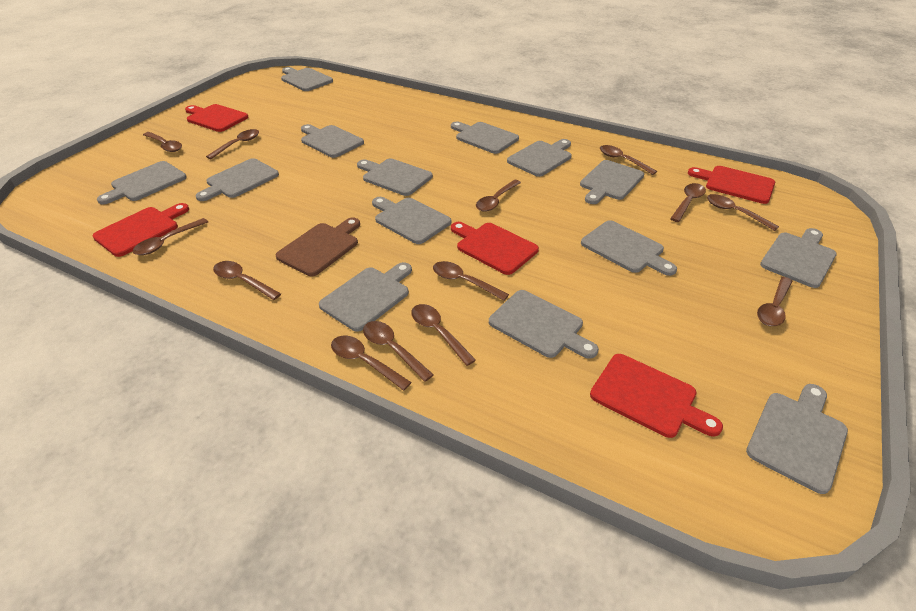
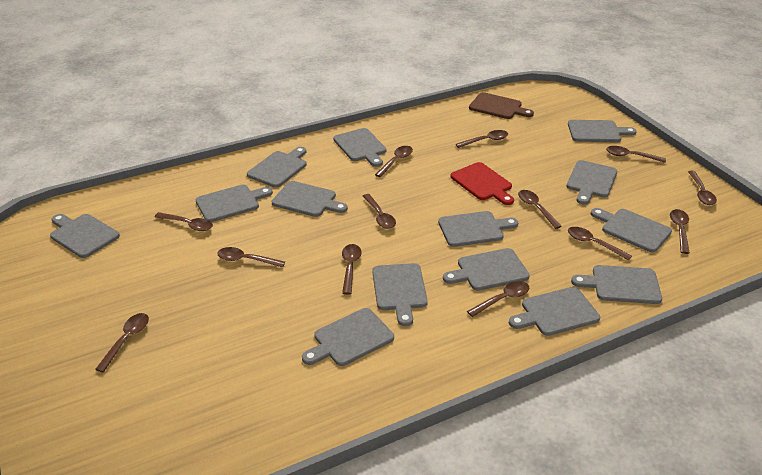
red cutting board: [93,203,189,257] [185,104,248,132] [451,222,539,275] [590,354,723,438] [688,166,775,204] = 5 -> [450,162,514,205] = 1

